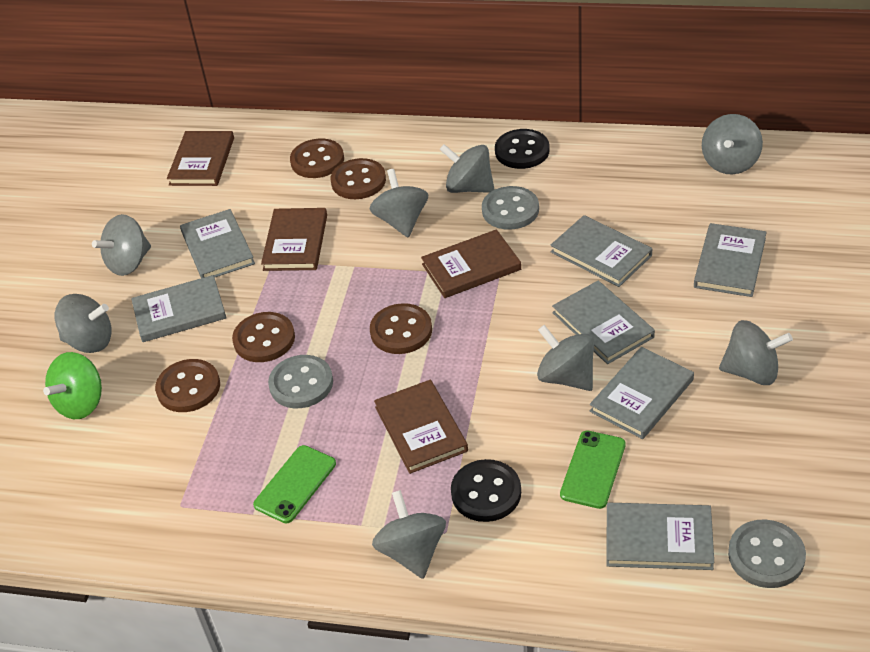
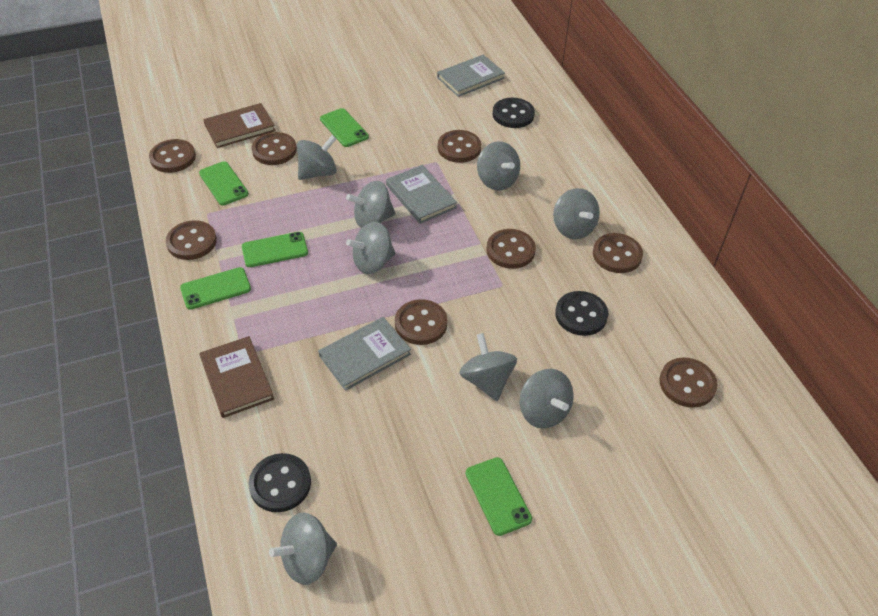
black button: [451,459,521,522] [495,129,550,169] = 2 -> [249,453,311,512] [492,98,535,128] [555,291,608,336] = 3
brown book: [167,131,234,186] [261,208,327,271] [374,380,468,474] [421,229,521,298] = 4 -> [199,336,274,418] [203,103,276,148] = 2
brown button: [155,359,220,412] [232,312,295,362] [290,139,344,178] [331,158,386,199] [370,303,432,354] = 5 -> [149,139,196,173] [166,220,217,260] [252,132,297,165] [395,299,448,345] [438,130,481,163] [486,229,536,269] [593,233,643,273] [659,357,718,408] = 8
green phone: [253,445,336,523] [560,431,626,509] = 2 -> [180,267,251,310] [199,161,249,205] [242,232,308,267] [320,108,369,147] [466,457,532,536] = 5
green spinning top: [43,352,102,419] = 1 -> none = 0
grey book: [131,275,227,342] [180,209,255,278] [550,215,652,287] [552,281,655,364] [590,347,694,439] [606,503,714,570] [694,223,767,297] = 7 -> [318,317,411,391] [386,165,457,224] [437,55,505,97] = 3
grey button: [268,355,333,408] [482,186,539,230] [728,519,806,588] = 3 -> none = 0

